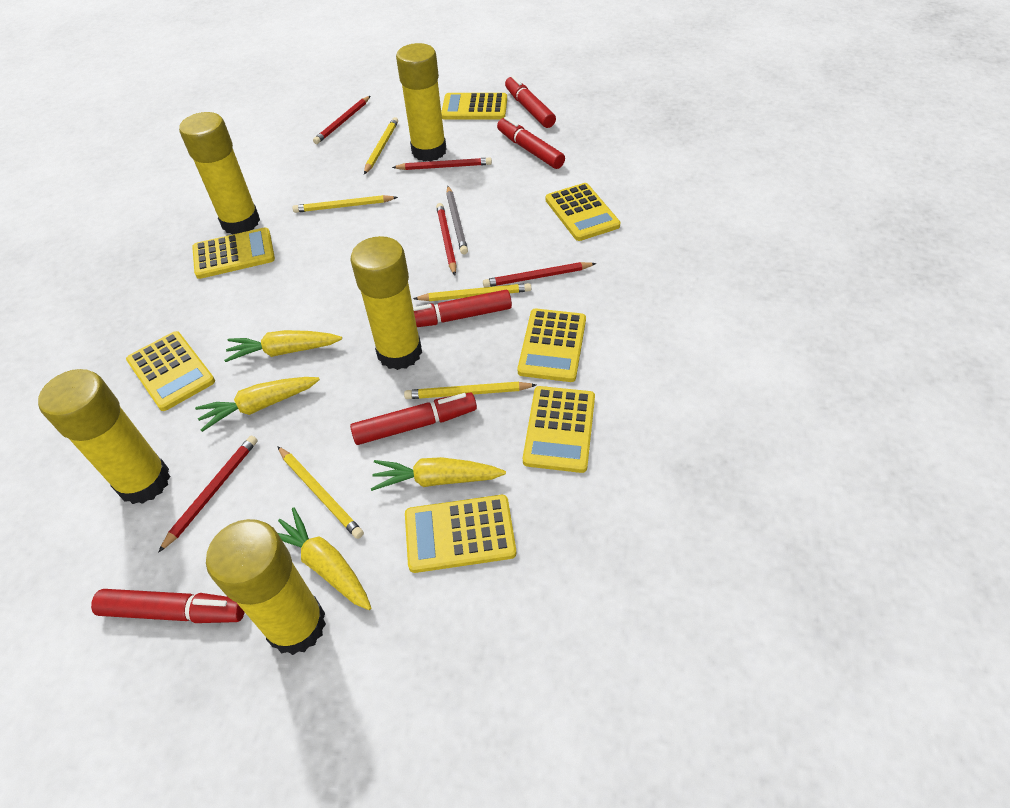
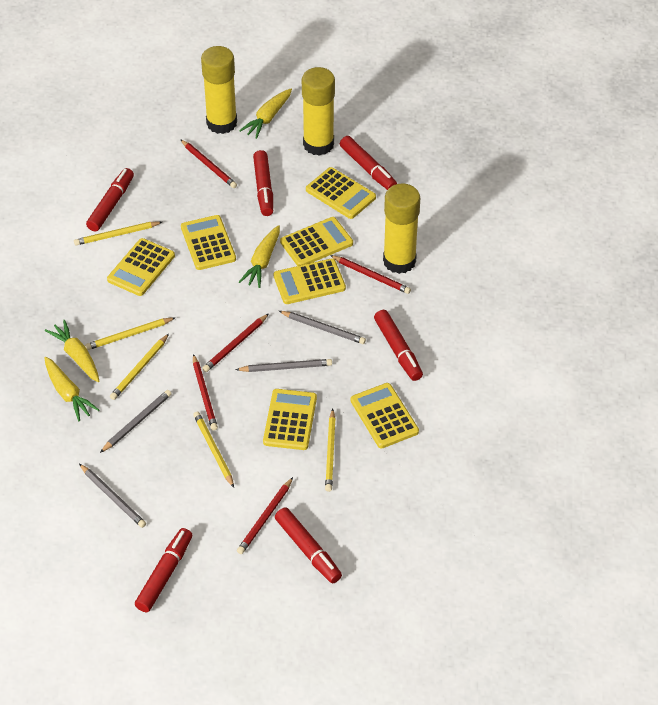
grey pencil: [446,186,468,254] = 1 -> [79,464,146,528] [100,390,172,453] [235,359,332,372] [279,311,366,344] = 4
red marker: [91,589,245,623] [350,393,477,445] [413,290,512,327] [497,117,565,169] [505,75,556,128] = 5 -> [86,168,134,231] [135,528,192,612] [253,150,273,216] [275,507,342,583] [340,136,397,190] [374,310,423,381] = 6
yellow glue stick: [38,369,171,504] [179,112,260,235] [206,519,326,655] [351,236,422,370] [396,43,447,161] = 5 -> [201,46,237,134] [302,67,335,156] [383,184,420,274] = 3

